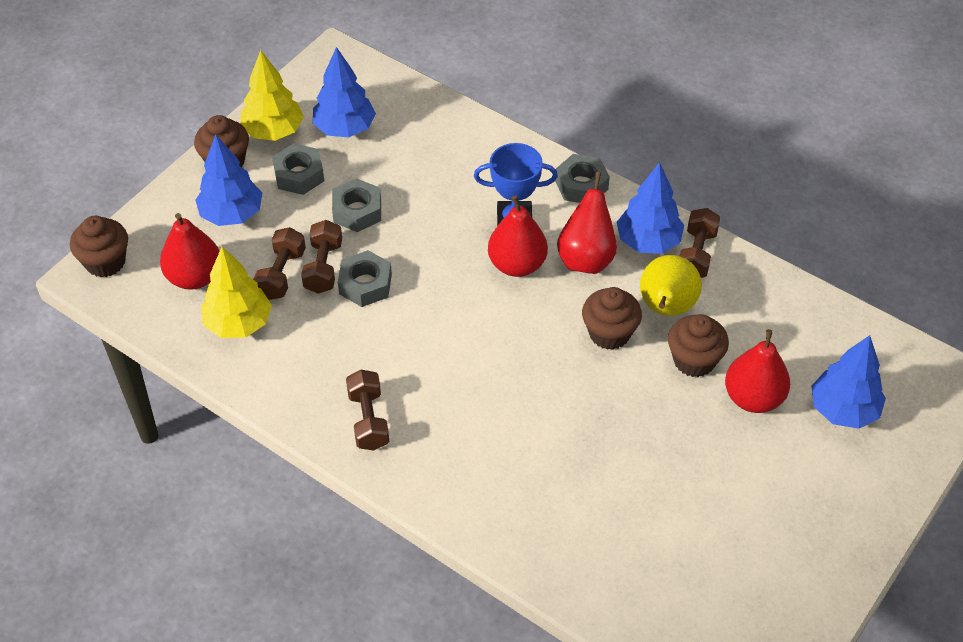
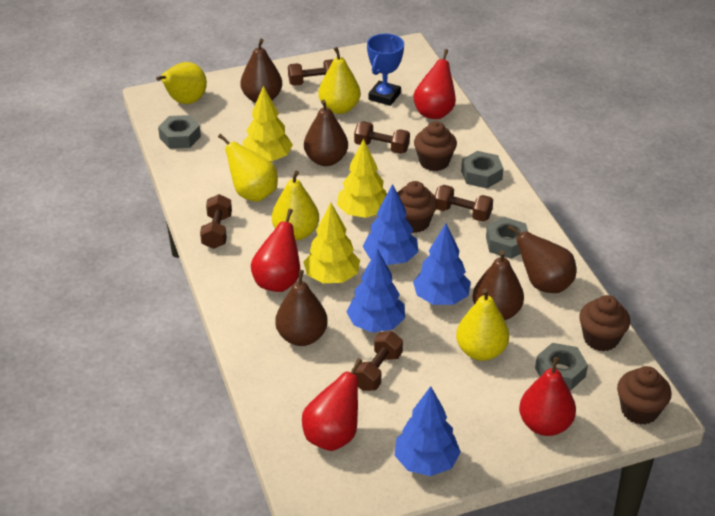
brown dumbbell: [253,227,306,300] [301,220,342,294] [346,370,389,451] [680,208,721,278] = 4 -> [200,194,232,249] [288,59,334,86] [354,121,410,154] [354,331,403,391] [435,185,493,222] = 5
brown pear: none = 0 -> [240,39,282,103] [275,270,328,346] [304,100,348,166] [472,250,524,320] [507,225,576,293] = 5
yellow pear: [640,255,702,316] = 1 -> [156,62,207,104] [218,134,278,202] [272,171,319,240] [318,47,361,114] [456,288,509,361] = 5
yellow tree: [201,246,272,338] [240,50,304,141] = 2 -> [243,86,293,162] [304,203,360,283] [337,139,387,218] = 3

